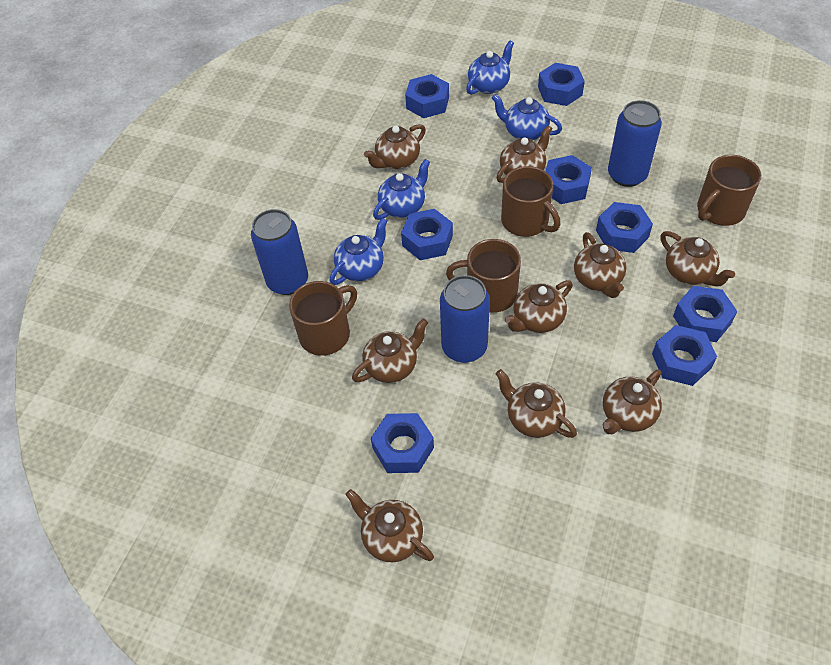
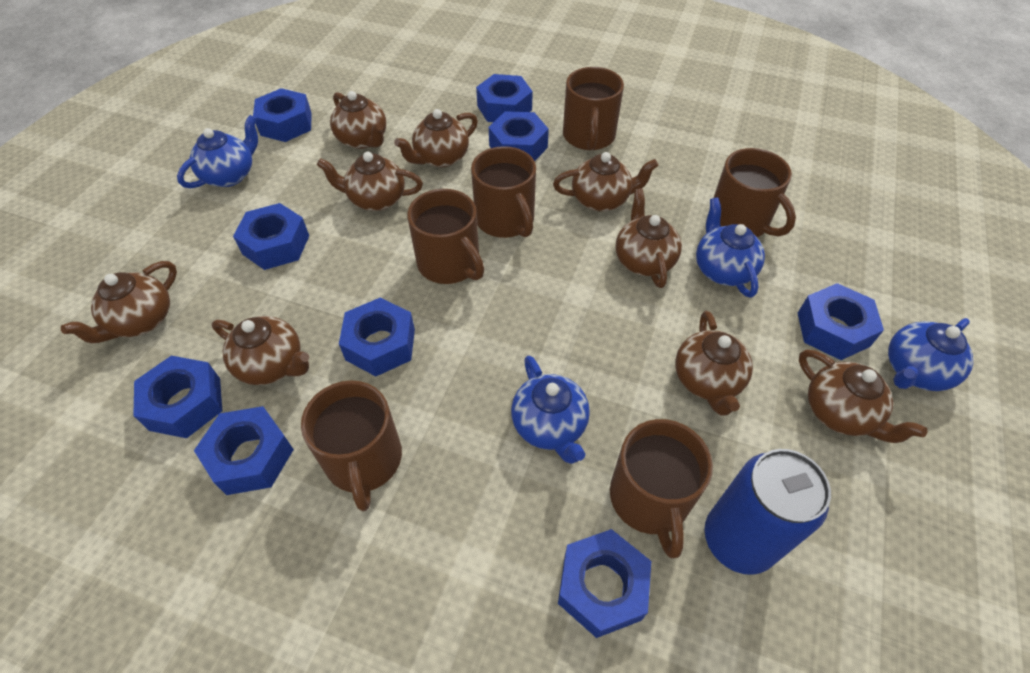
blue can: [251,209,308,295] [440,275,490,363] [608,100,662,187] = 3 -> [704,449,831,575] = 1
blue nut: [371,413,434,473] [401,209,453,260] [405,74,449,118] [538,63,585,106] [545,155,592,204] [596,202,653,253] [652,325,717,386] [673,286,737,342] = 8 -> [133,356,222,438] [194,406,294,495] [233,203,309,270] [253,88,312,142] [339,298,415,376] [476,74,533,122] [489,111,549,161] [558,529,651,638] [798,283,884,360] = 9
brown mug: [289,281,357,356] [446,239,521,313] [501,166,560,237] [697,155,761,226] = 4 -> [301,381,402,511] [407,189,484,284] [471,146,536,238] [563,67,624,150] [610,419,713,558] [714,148,796,237] = 6

